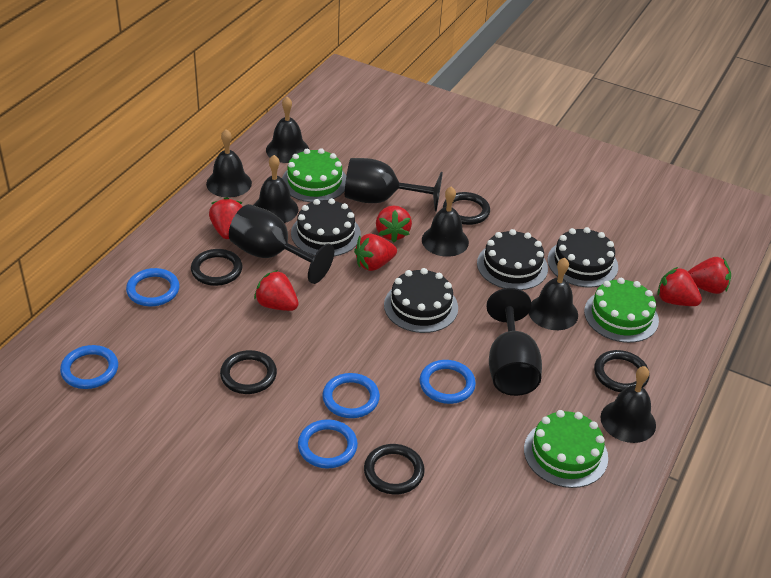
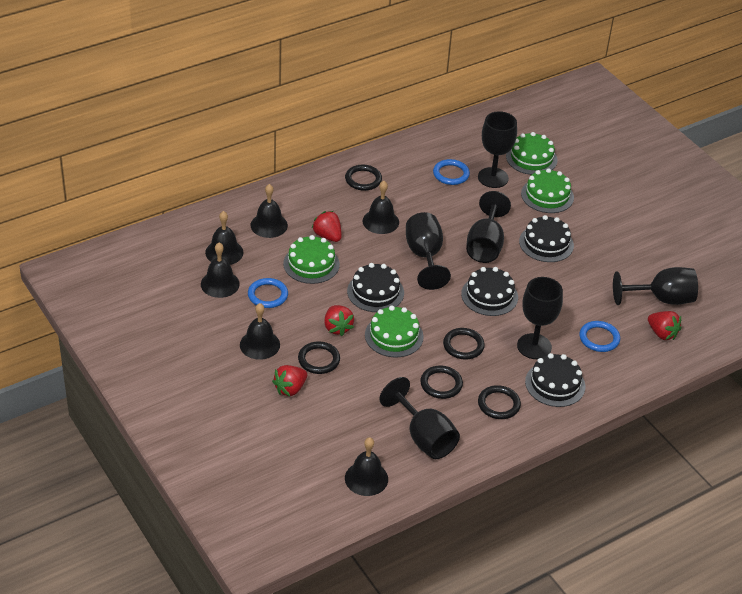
black goblet: [229,204,334,284] [345,158,443,212] [486,288,542,396] = 3 -> [379,377,460,459] [406,212,451,290] [466,191,511,263] [478,111,517,188] [517,277,563,359] [613,267,698,305] = 6
blue ring: [60,345,118,389] [126,268,180,306] [298,419,358,468] [322,373,380,418] [420,360,476,404] = 5 -> [248,278,288,308] [433,159,470,185] [579,321,620,352] = 3
green cake: [282,148,346,202] [524,410,608,488] [584,278,659,343] = 3 -> [283,235,340,284] [365,306,424,357] [506,132,558,175] [521,168,574,213] = 4
red strawberry: [209,197,243,239] [254,270,299,311] [354,234,397,271] [376,205,412,242] [657,267,702,306] [688,257,731,294] = 6 -> [272,365,307,396] [312,211,342,242] [324,305,354,336] [648,311,682,340] = 4

